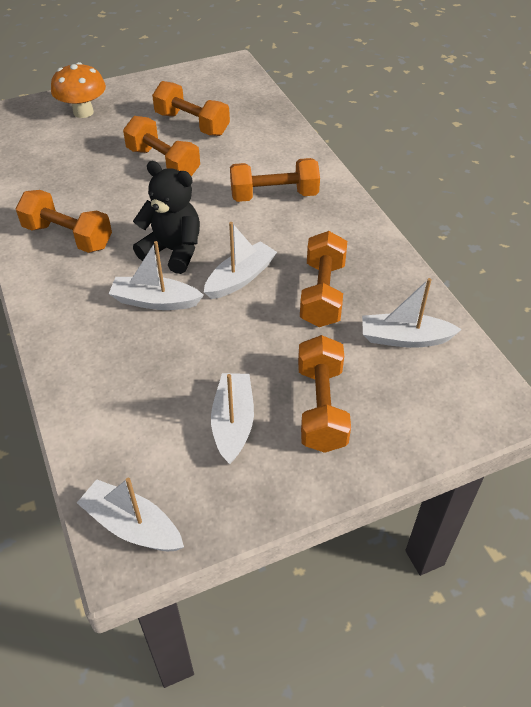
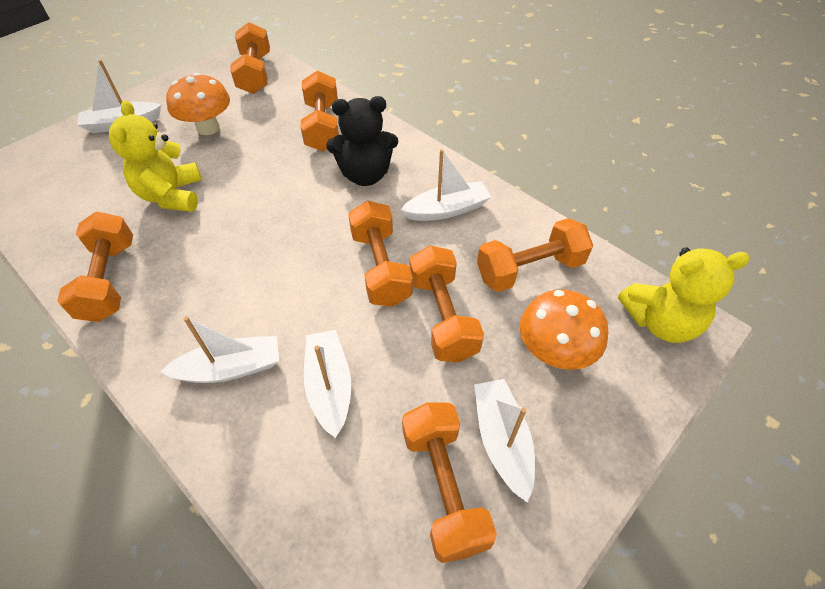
orange dumbbell: [16,190,112,253] [123,116,200,176] [152,81,230,136] [230,158,320,202] [298,335,351,453] [300,231,347,327] = 6 -> [57,212,133,322] [230,22,270,94] [301,71,339,151] [348,201,413,307] [402,402,497,563] [409,245,484,362] [477,218,593,292] = 7
orange mushroom: [51,62,106,118] = 1 -> [166,73,230,135] [520,290,609,370] = 2
yellow teddy bear: none = 0 -> [109,100,202,212] [618,247,750,343] = 2

